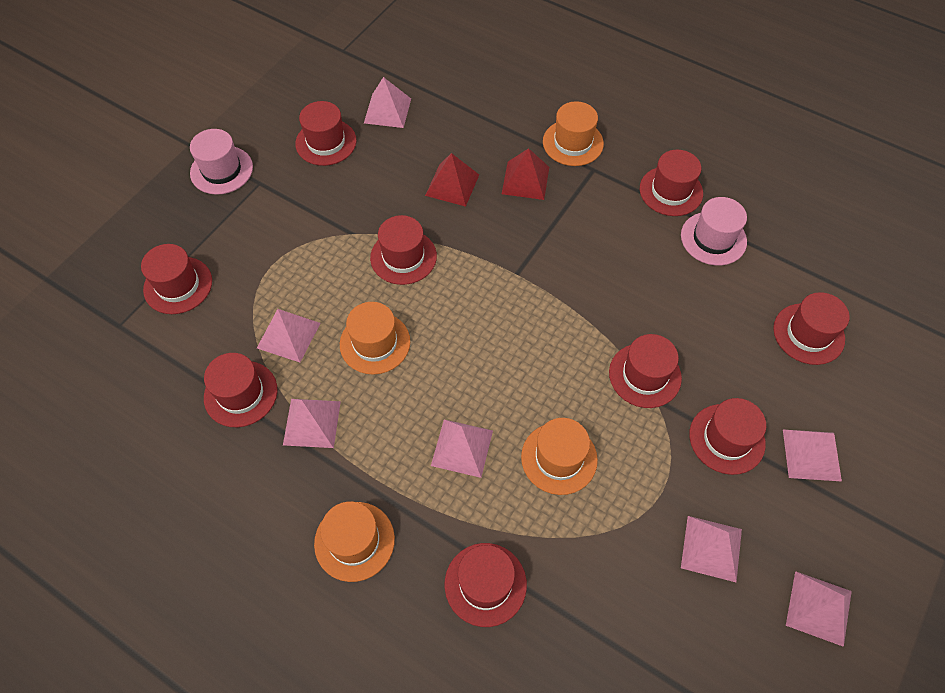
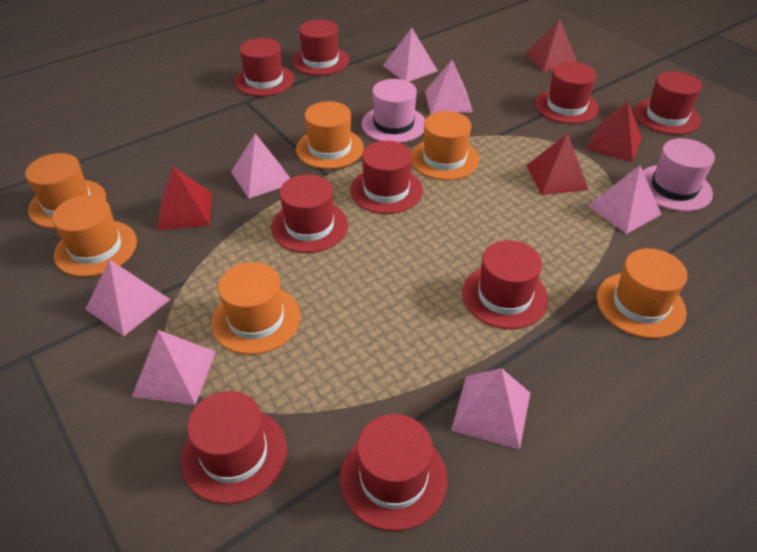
orange hat: [314,501,395,582] [340,302,410,375] [521,418,598,495] [543,101,604,166] = 4 -> [25,153,106,229] [52,195,137,277] [211,262,301,355] [296,101,364,169] [411,111,479,180] [597,248,688,338] = 6
red pyramid: [425,153,479,207] [502,148,549,200] = 2 -> [157,167,212,230] [525,19,577,72] [526,133,589,195] [586,100,642,162] = 4

